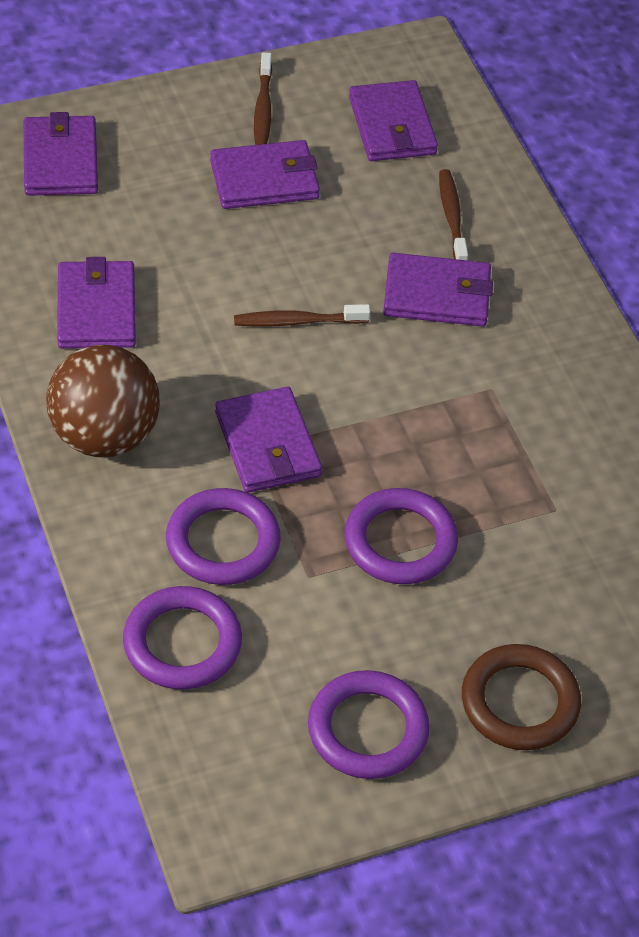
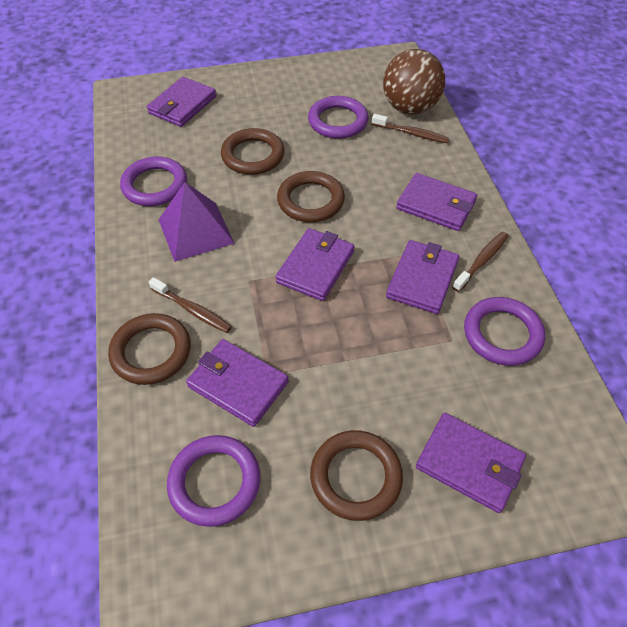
brown ring: [462,644,581,750] = 1 -> [108,313,191,385] [221,128,285,175] [277,171,345,222] [310,430,403,521] = 4
purple pyramid: none = 0 -> [159,182,235,262] = 1

